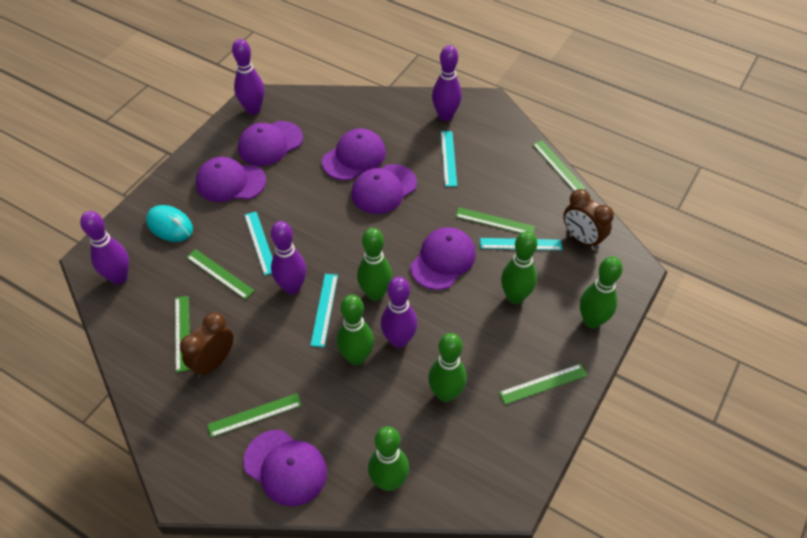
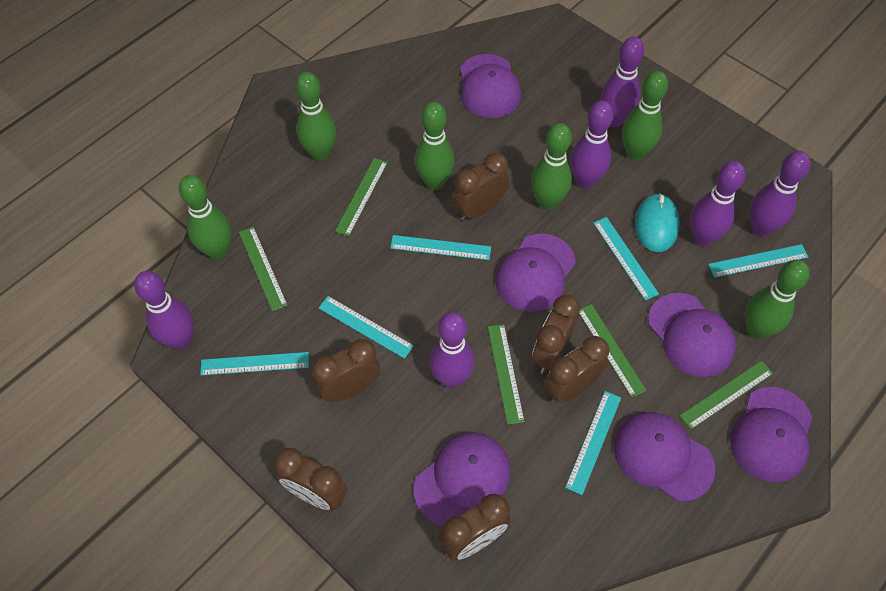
brown clock: [180,312,233,378] [563,189,614,249] = 2 -> [274,448,347,511] [312,339,380,402] [439,494,511,560] [452,153,509,221] [532,295,580,373] [544,336,609,403] = 6
green ruler: [175,296,190,372] [186,249,255,299] [207,393,302,437] [455,207,536,234] [499,364,588,405] [533,140,586,191] = 6 -> [239,227,288,311] [335,158,388,236] [488,324,525,425] [579,304,646,398] [680,361,773,429] = 5
purple bowling pin: [80,211,129,284] [232,39,264,115] [271,221,307,294] [381,276,417,348] [432,45,462,121] = 5 -> [134,271,194,350] [429,312,475,388] [570,101,614,189] [601,37,644,127] [690,161,745,246] [750,151,811,237] = 6
turquoise ruler: [244,212,273,276] [310,274,338,347] [441,131,457,187] [480,238,562,250] = 4 -> [200,352,309,376] [319,296,414,359] [390,235,491,260] [565,391,621,495] [593,217,659,301] [708,244,809,278] = 6

